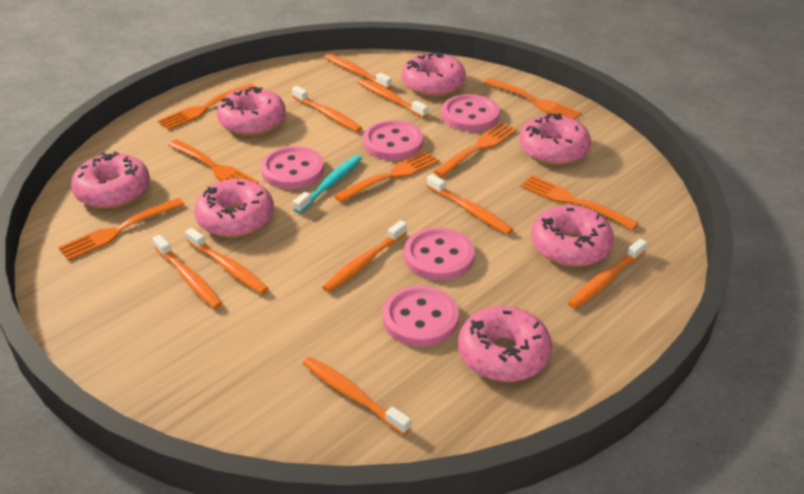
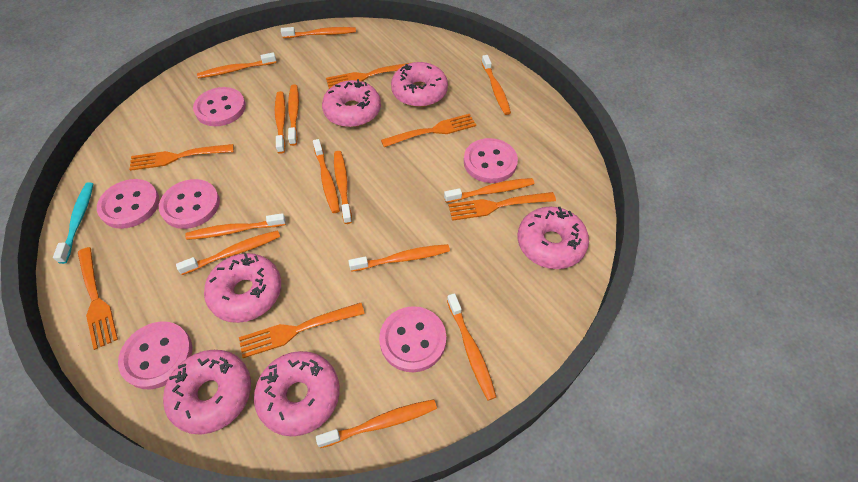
orange fork: [58,198,185,261] [158,83,256,130] [168,139,259,183] [334,151,439,202] [434,122,517,177] [484,78,581,119] [520,175,639,230] = 7 -> [78,247,118,350] [129,144,234,171] [239,303,365,358] [326,62,413,89] [381,114,476,147] [448,192,556,221] = 6
orange toothbrush: [152,234,223,309] [185,228,269,294] [292,86,362,132] [303,357,411,435] [322,220,407,292] [325,54,392,89] [358,79,428,118] [427,174,513,235] [568,239,647,309] = 9 -> [176,230,280,275] [185,213,286,240] [197,52,276,79] [275,91,286,154] [281,27,356,38] [288,84,299,146] [313,139,340,213] [316,399,437,448] [334,151,352,224] [349,244,450,272] [444,178,534,203] [447,293,496,400] [482,55,511,115] = 13
pink button: [261,146,324,189] [363,120,423,160] [383,286,459,346] [404,227,475,280] [442,94,500,131] = 5 -> [97,179,159,229] [118,322,192,389] [159,179,220,229] [193,87,246,126] [379,306,446,372] [464,138,518,183] = 6
pink donut: [71,151,150,209] [194,179,274,237] [217,87,286,136] [402,52,466,97] [458,306,552,382] [519,113,591,165] [531,205,614,267] = 7 -> [163,350,251,435] [204,253,281,323] [254,351,340,437] [322,79,381,127] [391,62,448,107] [518,207,589,269] = 6

